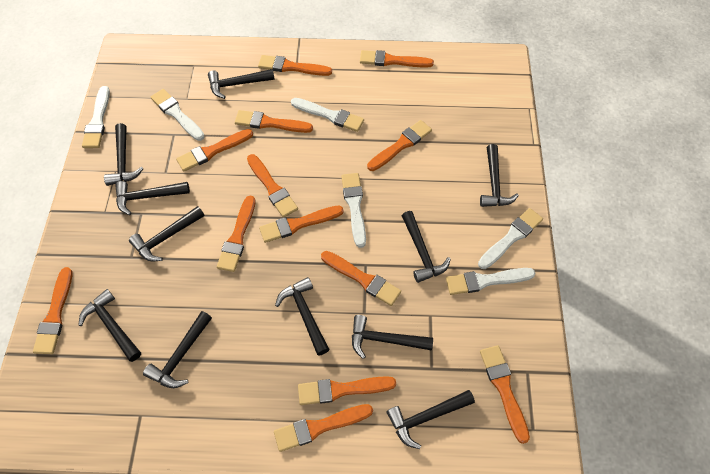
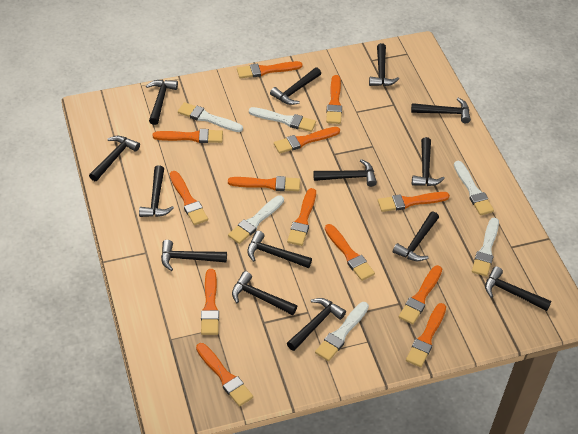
black hammer: [78,289,141,362] [104,123,144,186] [115,181,190,215] [129,206,204,261] [143,311,212,388] [208,69,275,99] [275,277,330,356] [352,315,433,359] [386,390,475,449] [402,211,451,283] [480,144,519,207] = 11 -> [89,136,140,181] [139,165,174,217] [146,80,178,125] [161,240,227,271] [232,271,297,315] [247,231,312,268] [270,67,321,105] [287,298,346,351] [313,159,377,187] [369,43,399,86] [393,212,439,261] [411,98,471,123] [412,137,445,186] [485,266,551,311] = 14

